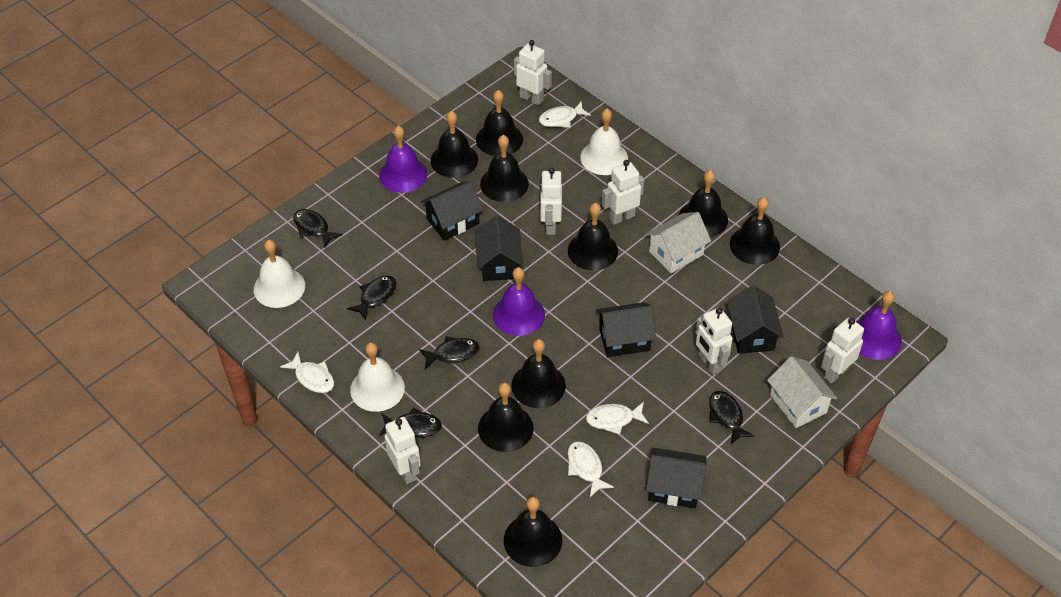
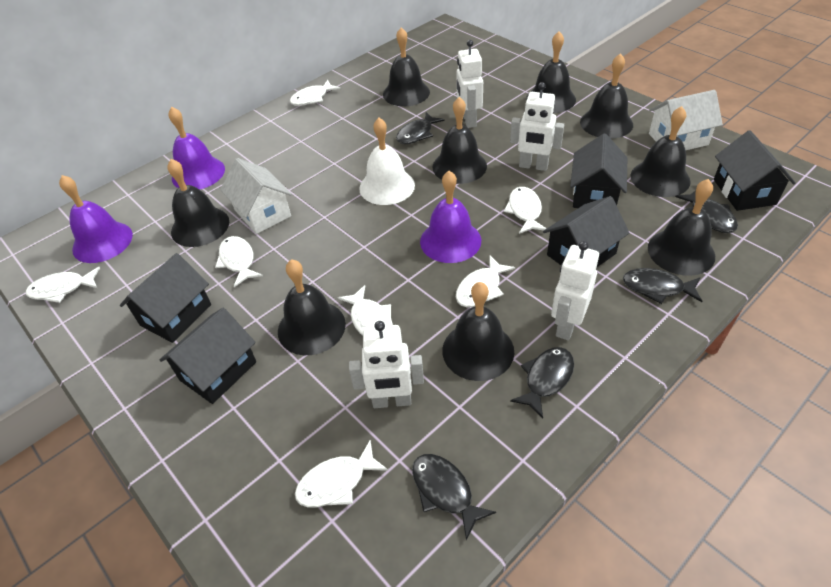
white bell: [254,240,305,308] [350,342,405,412] [580,108,628,175] = 3 -> [359,118,415,205] = 1
white fish: [280,352,334,393] [539,101,591,128] [567,442,614,497] [586,402,649,435] = 4 -> [26,267,100,303] [215,236,263,287] [290,80,341,106] [295,440,388,508] [338,285,393,336] [456,256,515,308] [504,187,547,234] = 7
white robot: [385,417,421,484] [514,40,552,106] [540,168,562,235] [602,160,644,225] [695,307,733,374] [821,317,864,384] = 6 -> [349,321,424,408] [456,40,483,128] [510,82,564,171] [551,241,599,341] = 4

